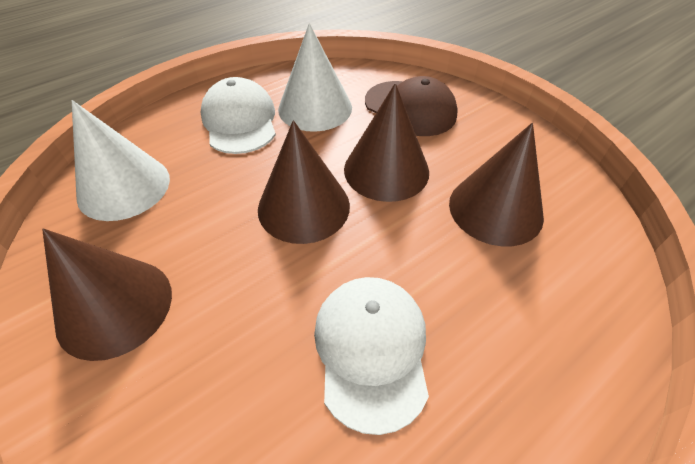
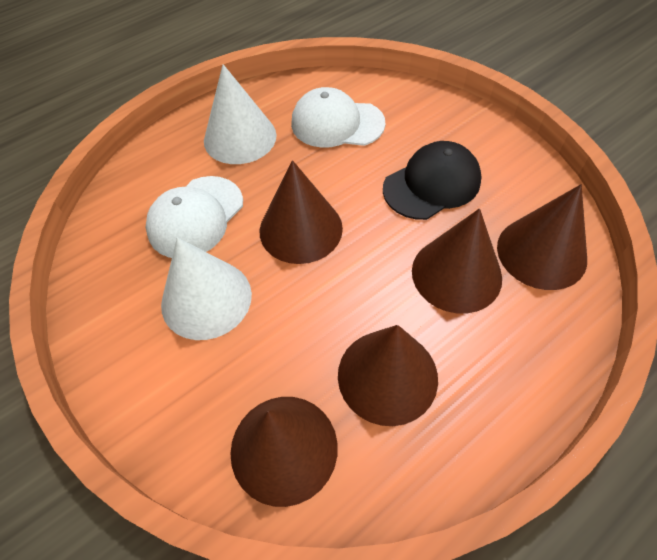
black cap: none = 0 -> [383,141,481,220] = 1
brown cap: [365,76,458,136] = 1 -> none = 0
brown cone: [42,228,172,361] [258,120,350,244] [344,83,429,202] [449,123,544,246] = 4 -> [230,397,338,507] [260,160,343,264] [338,325,438,426] [412,208,502,313] [497,184,587,290] = 5

